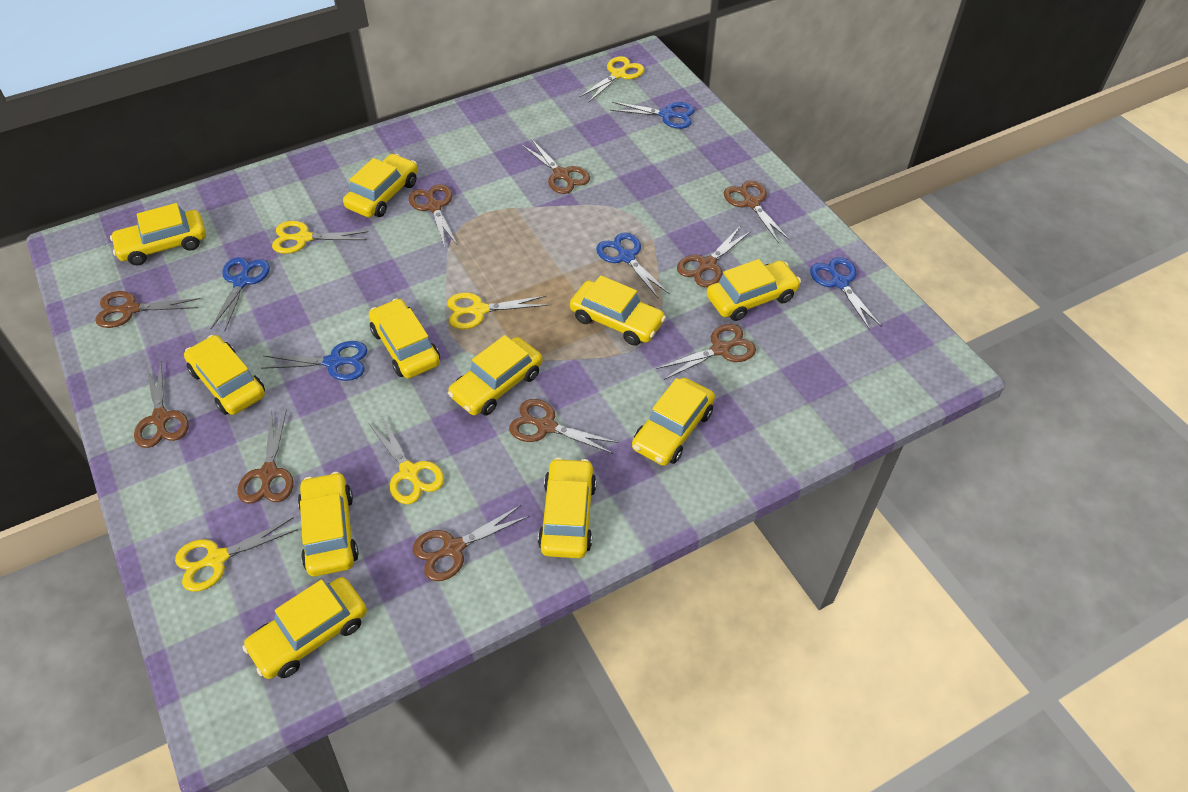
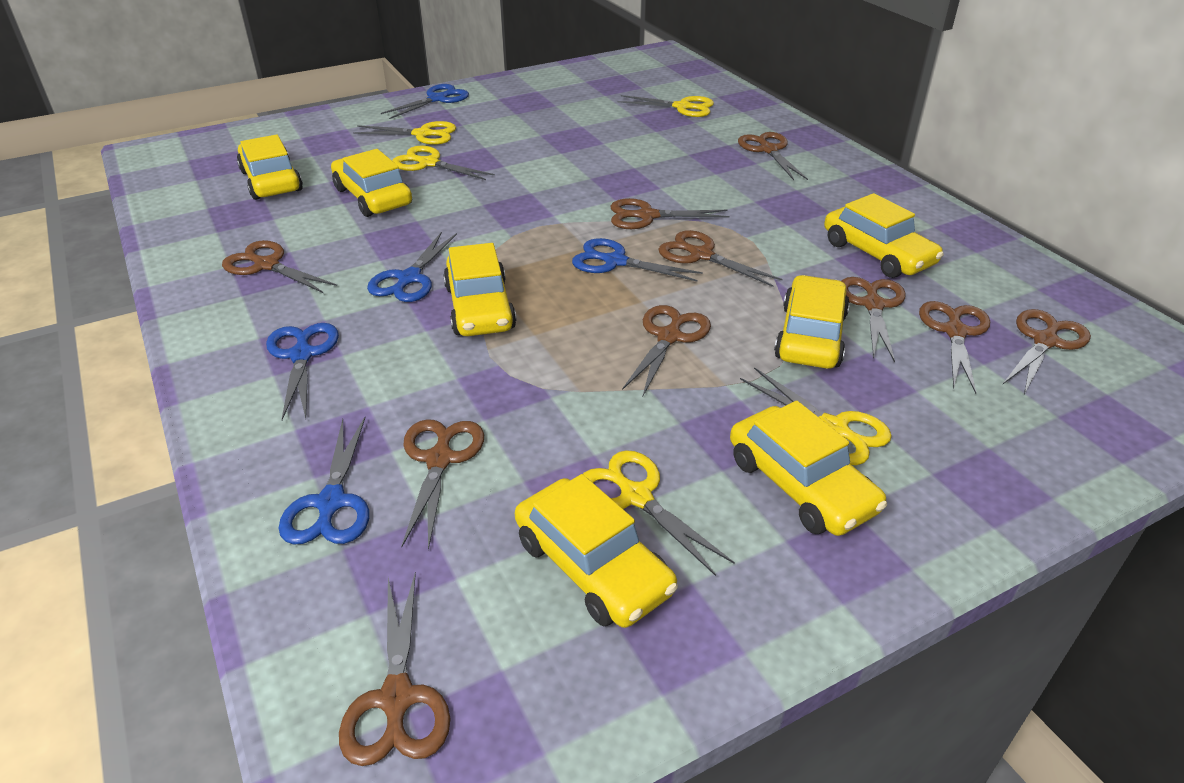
yellow car: [110,203,206,265] [184,335,265,415] [242,577,367,679] [298,472,359,576] [343,154,418,217] [369,298,440,378] [448,335,543,416] [538,458,596,558] [570,275,666,345] [632,378,715,466] [707,259,801,321] = 11 -> [237,134,303,200] [331,149,412,217] [443,243,516,336] [515,474,678,628] [730,401,887,536] [774,275,850,369] [824,193,944,278] = 7

